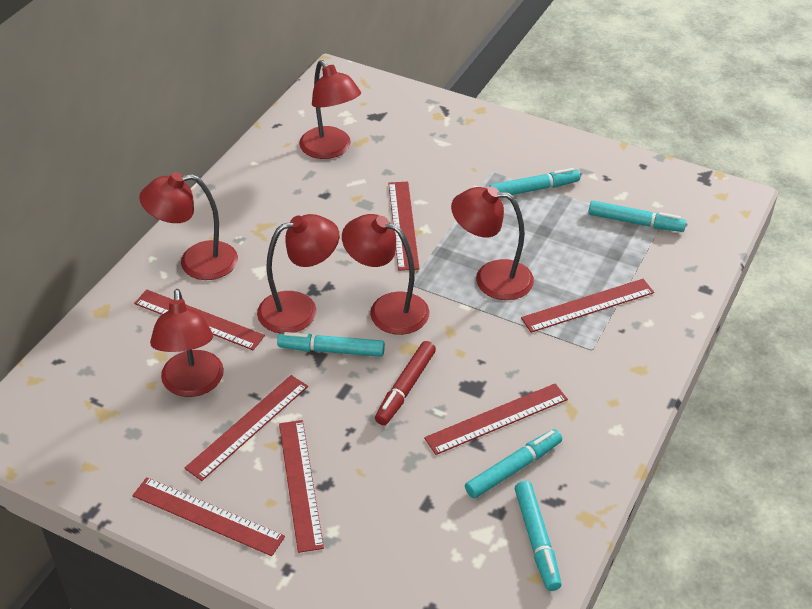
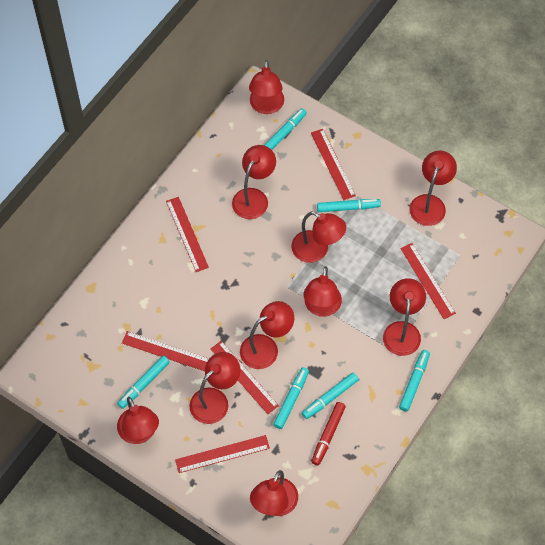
red lamp: [139,172,238,280] [150,289,224,397] [257,214,340,334] [299,60,361,159] [342,214,429,335] [451,186,534,300] = 6 -> [117,397,159,444] [189,352,240,424] [232,145,276,219] [240,301,294,369] [249,60,284,114] [250,470,298,516] [291,211,346,263] [303,266,342,317] [383,278,426,356] [409,151,457,226] = 10
red ruler: [132,477,285,556] [134,290,265,350] [184,375,308,481] [279,420,324,553] [388,182,420,271] [424,384,568,455] [521,279,654,333] = 7 -> [122,331,209,371] [166,197,209,272] [175,435,270,473] [210,341,279,414] [311,129,356,200] [400,243,456,319] = 6
turquoise marker: [277,332,385,357] [465,429,562,499] [489,168,580,195] [515,481,562,591] [588,201,686,232] = 5 -> [117,356,170,409] [264,108,307,150] [273,367,309,429] [302,373,359,419] [317,199,381,212] [399,350,430,412] = 6

